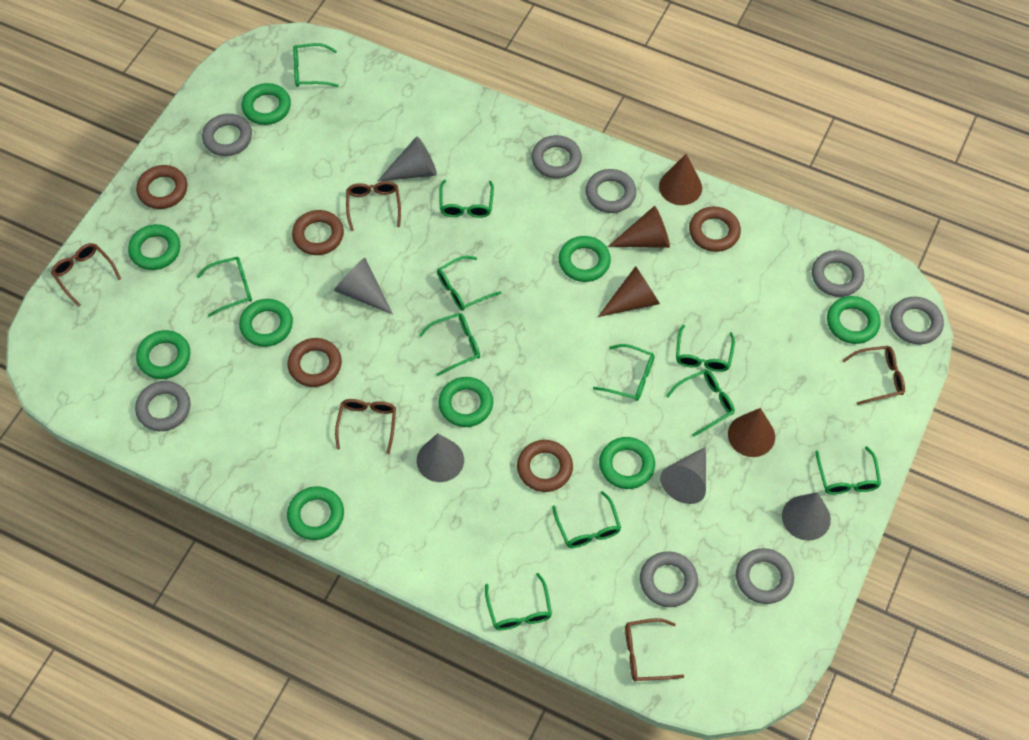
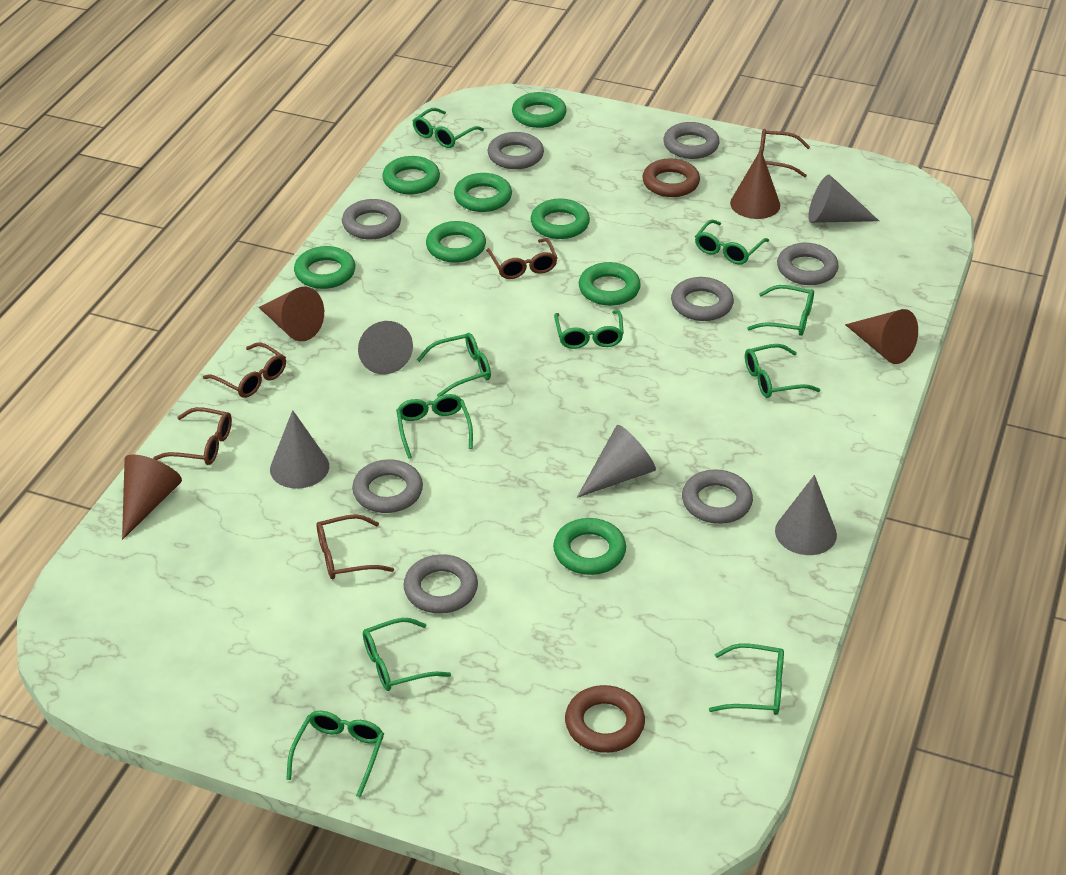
brown ring: [136,165,187,209] [287,338,342,387] [292,210,344,255] [517,440,573,492] [689,207,741,252] = 5 -> [565,685,645,753] [642,159,700,197] = 2
green glasses: [197,257,252,317] [293,43,339,87] [419,313,480,376] [437,256,502,311] [439,180,494,218] [485,573,552,630] [552,491,621,548] [593,344,655,401] [666,370,735,437] [676,325,735,372] [815,446,881,494] = 11 -> [286,711,384,797] [363,618,451,691] [396,394,473,459] [412,108,484,148] [417,333,491,397] [554,310,624,349] [695,220,769,265] [709,643,784,715] [745,344,820,398] [747,285,814,336] = 10
green ring: [128,224,180,270] [136,330,190,379] [239,299,293,347] [242,83,291,125] [287,486,344,540] [438,377,493,427] [559,236,611,282] [599,437,655,489] [827,296,881,344] = 9 -> [294,246,355,289] [382,156,440,194] [426,221,486,263] [454,173,512,212] [512,92,567,128] [531,199,590,239] [553,518,626,575] [579,262,641,306] = 8

